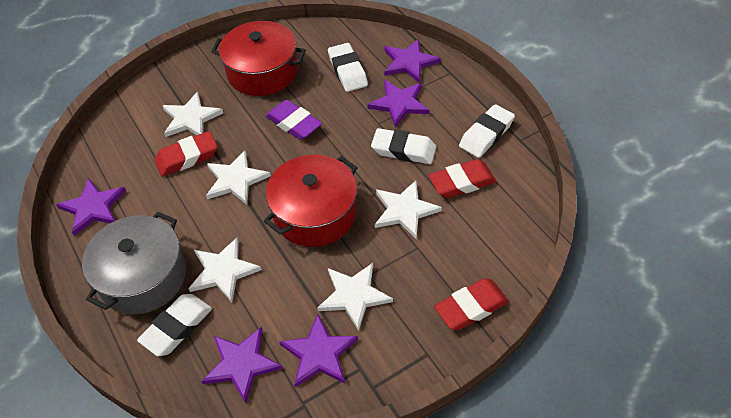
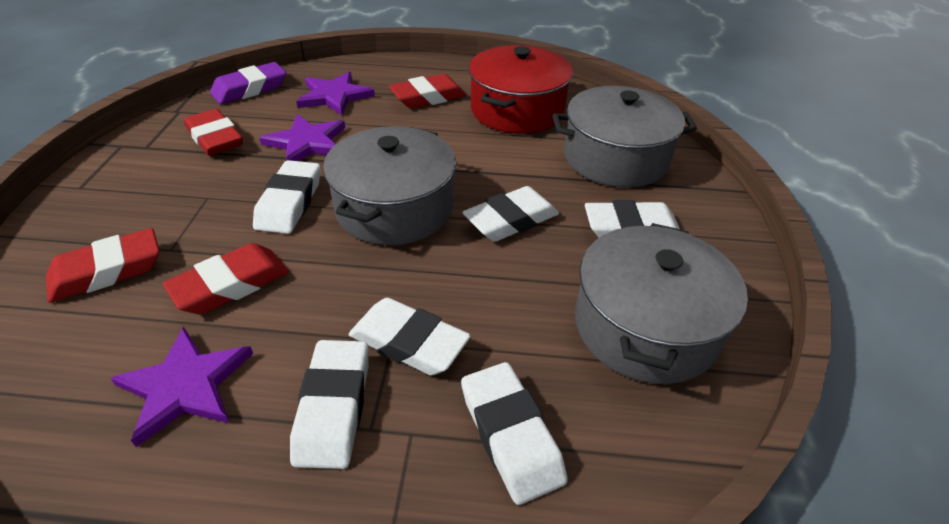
grey pot: [82,212,186,314] = 1 -> [323,126,456,245] [552,86,697,188] [575,223,748,384] = 3
purple star: [56,178,126,236] [201,327,283,403] [279,314,358,387] [367,80,429,128] [384,39,441,83] = 5 -> [110,327,253,447] [260,115,345,161] [296,72,375,116] = 3
red eraser: [154,131,218,176] [429,159,496,198] [434,278,509,330] = 3 -> [46,228,160,303] [163,243,289,315] [184,109,243,156] [389,74,466,109] = 4
red pot: [211,21,306,96] [264,155,358,247] = 2 -> [469,45,573,134] = 1
white eraser: [137,294,212,356] [328,43,368,92] [371,128,436,164] [459,104,515,158] = 4 -> [253,160,320,234] [290,340,369,469] [349,298,471,375] [461,362,567,505] [462,186,559,242] [585,200,680,238] = 6
white star: [163,92,223,137] [188,238,262,302] [206,150,271,205] [317,263,393,331] [375,180,442,239] = 5 -> none = 0

